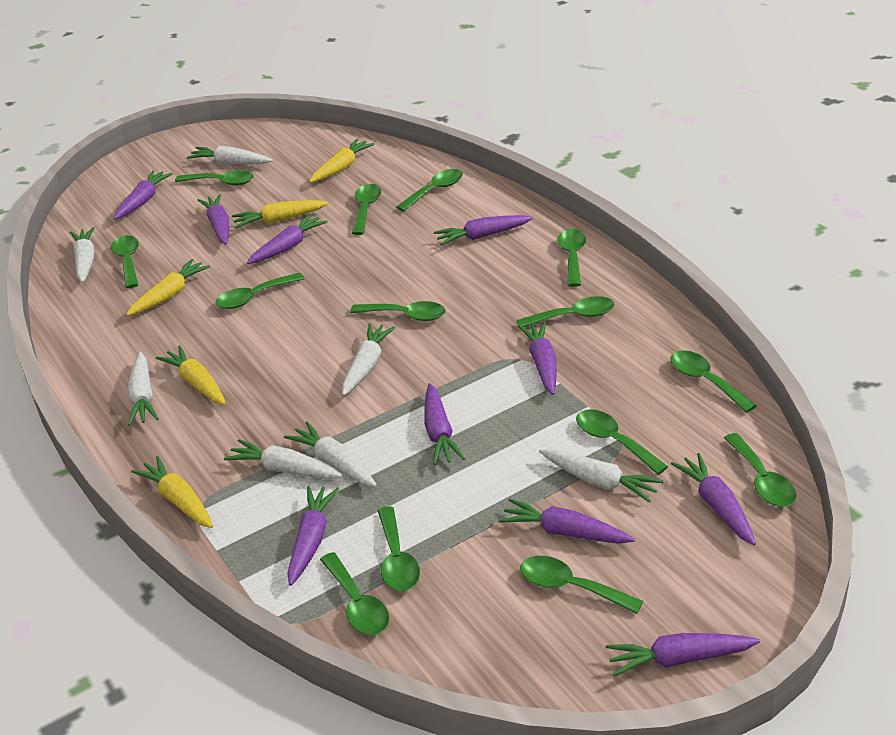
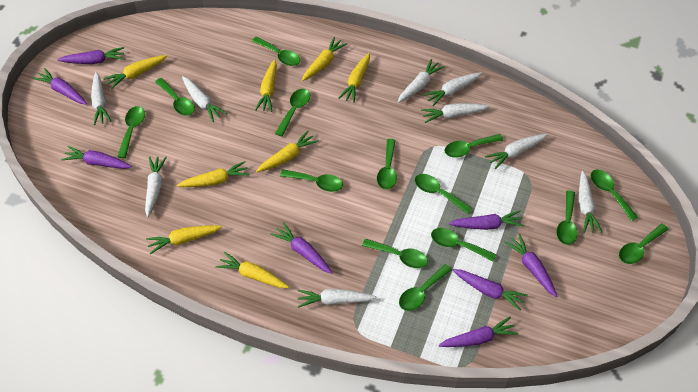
purple carrot: [114,170,173,220] [198,194,229,245] [247,214,328,264] [287,486,339,586] [424,383,465,465] [434,215,533,246] [499,498,635,544] [518,321,557,395] [606,633,760,676] [671,453,756,545] = 10 -> [33,68,87,105] [57,47,124,64] [61,146,132,169] [271,222,332,274] [439,317,518,347] [449,211,524,230] [452,269,528,310] [504,234,557,297] = 8
white carrot: [70,227,95,283] [128,352,159,426] [187,146,272,164] [224,439,342,479] [284,421,377,487] [342,324,396,396] [539,449,663,503] = 7 -> [91,72,111,125] [145,156,167,217] [182,76,227,122] [297,289,376,308] [397,59,445,103] [421,103,489,123] [423,72,482,106] [485,134,548,169] [579,171,602,233] = 9
yellow carrot: [126,259,210,316] [131,456,213,528] [156,345,226,405] [232,200,329,228] [309,139,375,183] = 5 -> [103,55,167,90] [146,225,222,254] [177,161,250,187] [216,252,289,288] [255,59,277,112] [256,131,319,172] [302,37,347,81] [338,53,370,103] = 8

